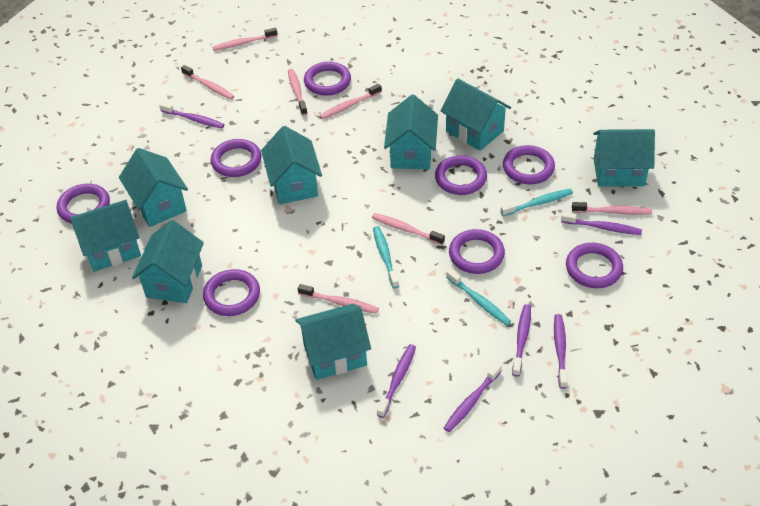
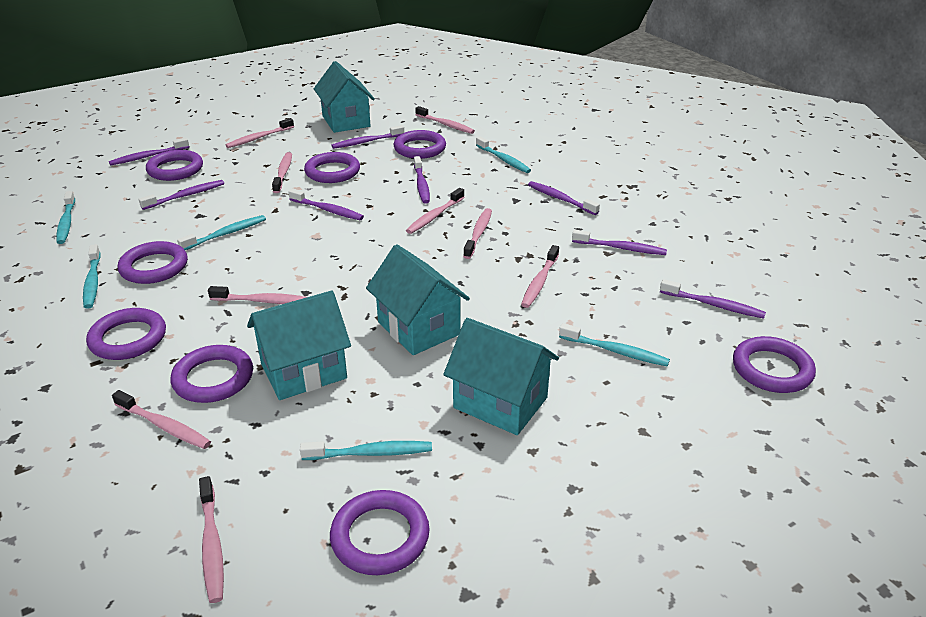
pink toothbrush: [181,65,234,100] [212,28,278,51] [288,69,308,116] [298,284,379,314] [320,84,382,120] [372,213,445,245] [572,202,652,215] = 7 -> [112,390,211,449] [199,476,224,603] [208,286,307,304] [225,118,294,148] [272,152,292,193] [406,188,464,234] [415,106,475,134] [463,208,492,259] [521,245,559,308] = 9
purple toothbrush: [159,102,224,129] [377,344,416,418] [444,362,502,432] [512,304,531,377] [554,314,568,389] [561,212,642,235] = 6 -> [109,138,189,166] [139,180,224,210] [288,189,364,220] [332,125,404,149] [414,156,430,204] [528,181,600,215] [572,230,667,255] [660,279,766,319] = 8
turquoise house: [70,200,141,272] [119,148,188,227] [132,220,204,303] [261,126,322,204] [295,304,371,380] [384,95,438,170] [440,78,511,151] [593,129,655,187] = 8 -> [247,291,351,400] [314,61,375,133] [366,244,470,355] [443,318,559,435] = 4
turquoise toothbrush: [373,226,399,288] [446,269,511,326] [501,189,573,216] = 3 -> [56,191,75,244] [83,244,101,309] [177,215,266,250] [300,441,432,460] [476,136,531,173] [559,323,670,366] = 6

